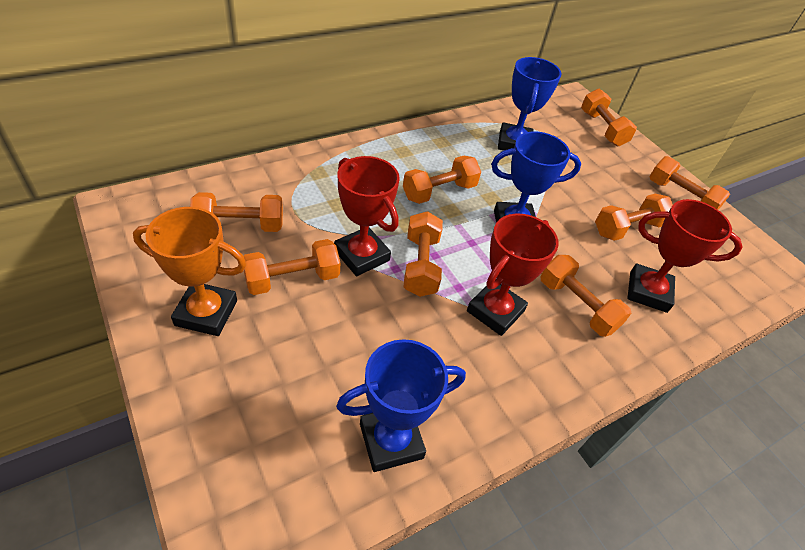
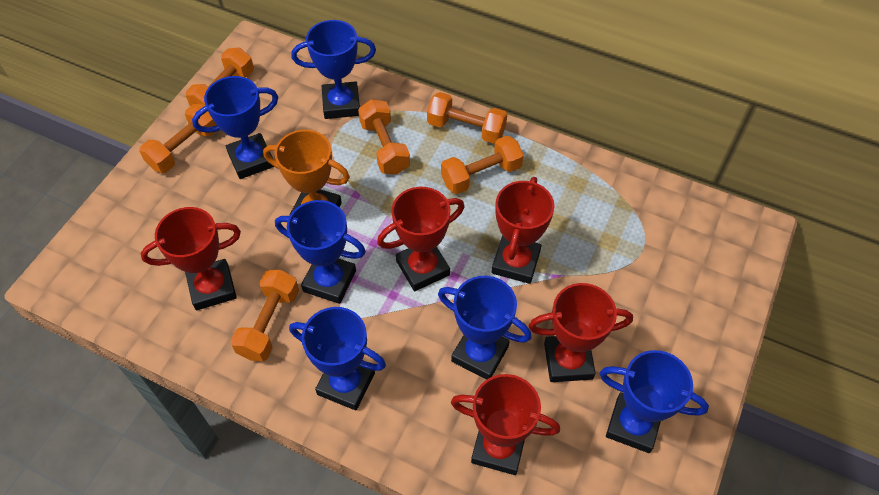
blue trophy: [336,339,466,472] [491,132,581,223] [498,57,561,151] = 3 -> [192,76,278,179] [275,200,366,304] [289,307,386,410] [291,20,376,119] [438,276,532,380] [599,350,709,453] = 6
orange dumbbell: [190,192,283,232] [244,239,340,295] [403,156,481,204] [404,211,443,297] [540,255,631,337] [581,89,637,146] [595,194,673,241] [649,156,730,210] = 8 -> [139,104,216,173] [186,47,254,106] [231,270,299,361] [358,99,410,175] [427,92,507,144] [441,136,524,194] = 6
red trophy: [334,156,400,276] [467,214,559,336] [627,199,743,313] = 3 -> [141,207,241,311] [377,187,465,291] [451,374,560,475] [492,177,555,284] [529,283,633,382] = 5

